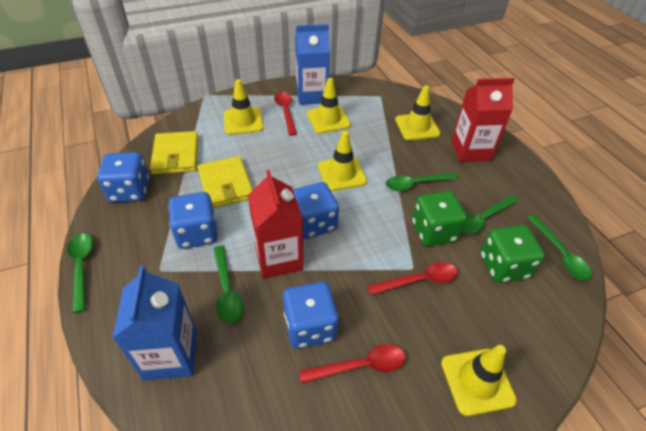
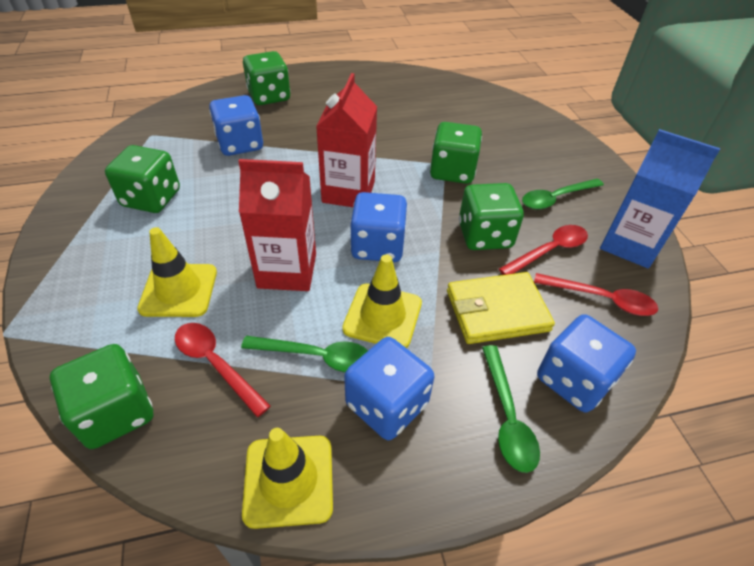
blue carton: [112,266,197,380] [295,24,330,105] = 2 -> [600,129,721,268] = 1
green dice: [412,191,467,246] [480,225,545,283] = 2 -> [50,344,154,449] [105,145,180,213] [243,51,290,105] [430,122,482,184] [459,183,524,250] = 5
green spoon: [67,233,93,313] [213,246,244,323] [386,172,459,191] [462,196,518,234] [527,214,592,280] = 5 -> [241,336,368,372] [482,345,540,473] [522,179,604,210] = 3
yellow traffic cone: [224,79,263,135] [307,78,351,134] [318,131,367,191] [395,85,441,141] [441,345,517,416] = 5 -> [137,227,217,317] [242,428,333,529] [342,254,422,348] = 3
yellow wallet: [150,131,198,175] [197,156,253,208] = 2 -> [447,272,555,344] = 1

